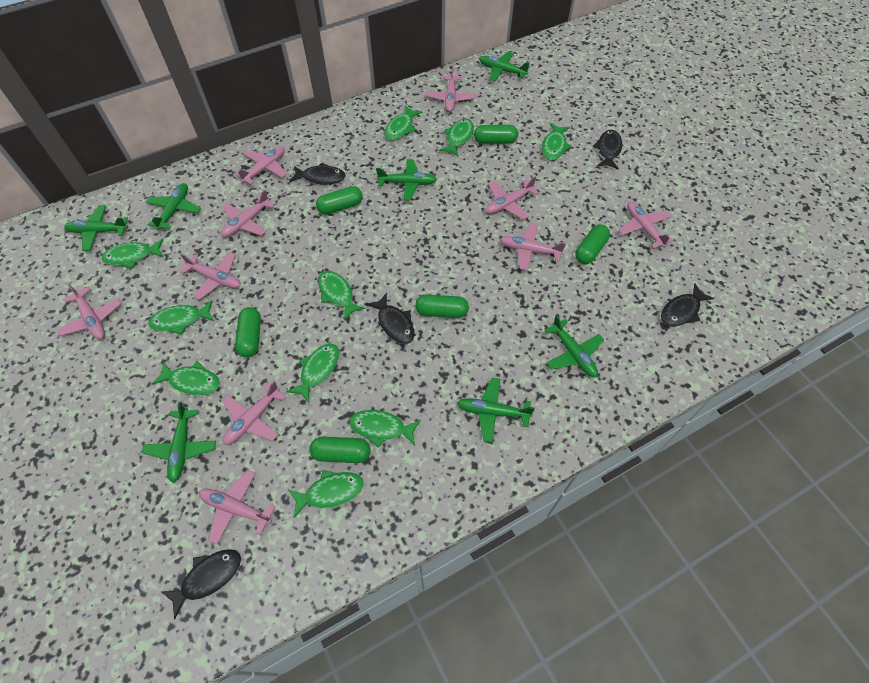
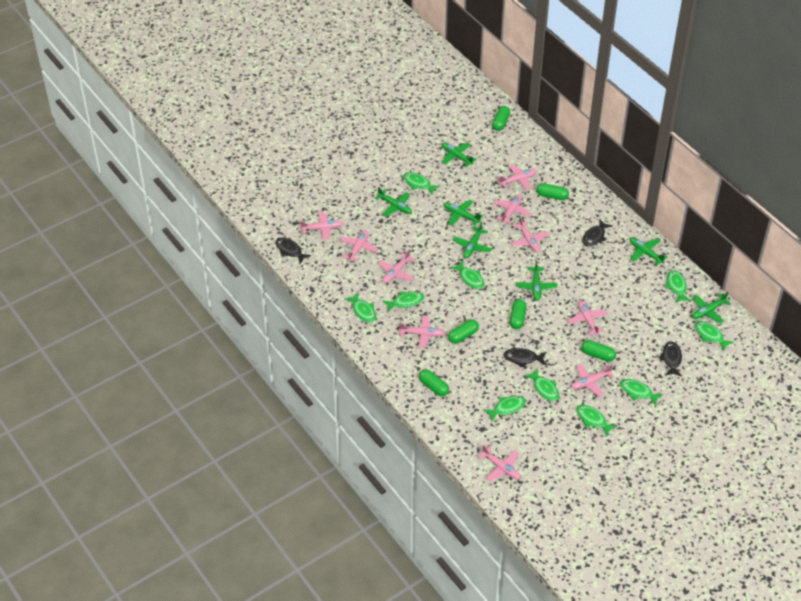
black fish: [162,549,241,620] [290,162,346,184] [366,293,415,344] [593,130,622,169] [661,283,714,327] = 5 -> [276,238,311,264] [503,348,546,368] [582,219,613,247] [659,342,682,376] = 4

